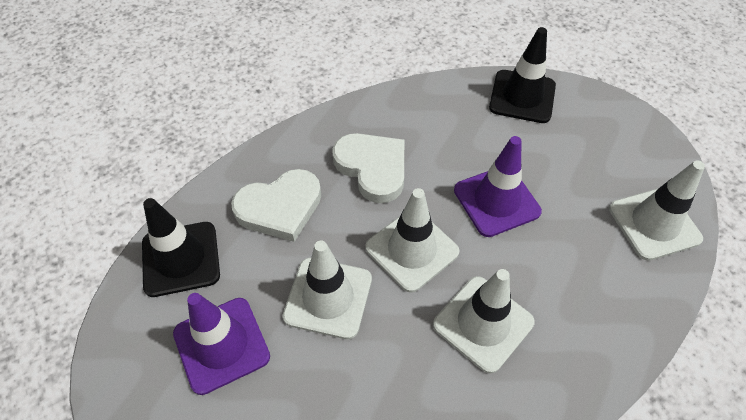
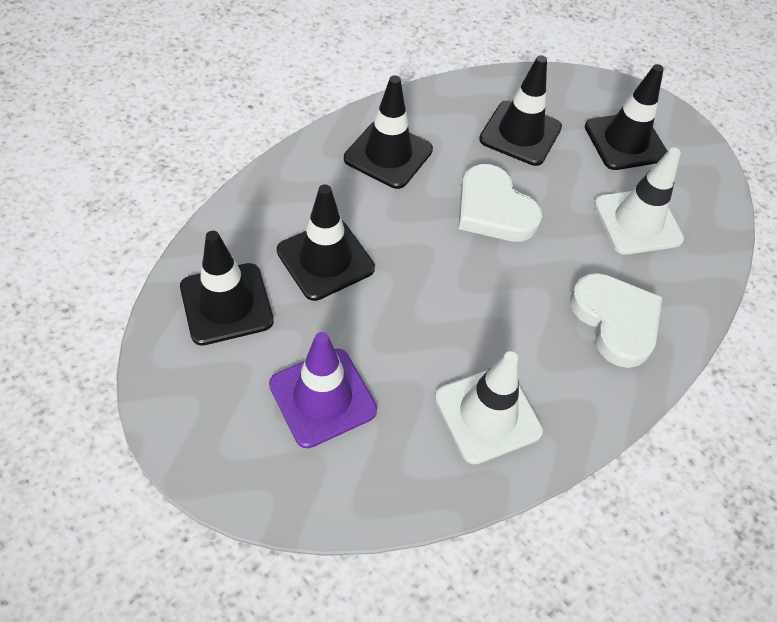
black traffic cone: [142,198,220,297] [489,27,556,123] = 2 -> [180,231,274,346] [277,184,375,301] [344,75,433,189] [479,55,562,166] [585,64,668,170] = 5
purple traffic cone: [173,293,270,395] [454,136,542,237] = 2 -> [269,332,377,448] = 1
white traffic cone: [283,240,372,339] [365,188,460,293] [433,269,535,374] [609,160,705,261] = 4 -> [435,351,543,465] [594,148,684,255] = 2

